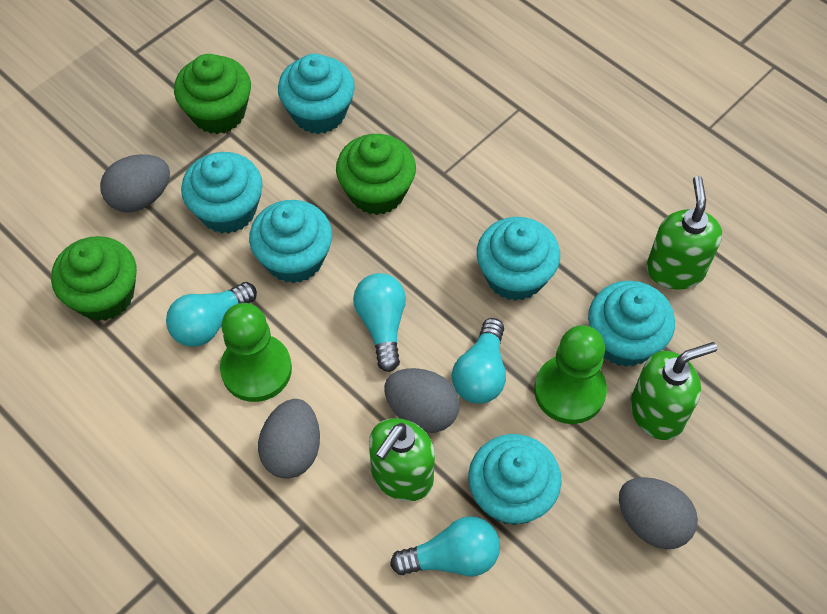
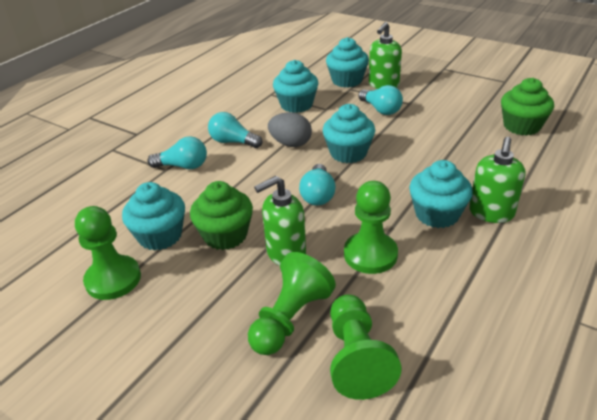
green cupcake: [51,236,137,321] [174,54,251,134] [336,134,416,215] = 3 -> [190,181,253,250] [501,78,554,136] = 2
green pawn: [220,303,292,402] [534,325,607,424] = 2 -> [75,206,141,300] [248,252,336,355] [330,295,401,400] [344,181,398,274] = 4
grey egg: [100,154,170,212] [258,399,320,479] [384,368,460,433] [619,477,698,549] = 4 -> [268,112,312,147] = 1
turquoise cupcake: [181,152,263,234] [249,200,332,283] [278,54,355,134] [468,434,562,525] [477,217,560,301] [588,281,675,367] = 6 -> [122,182,185,251] [273,60,318,113] [323,104,375,163] [326,37,369,88] [409,160,473,228] = 5

